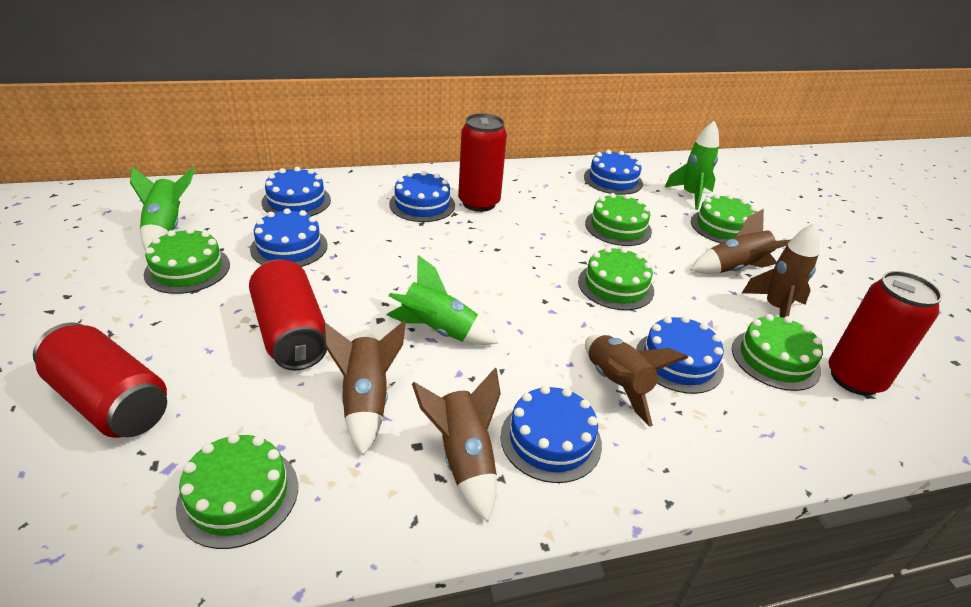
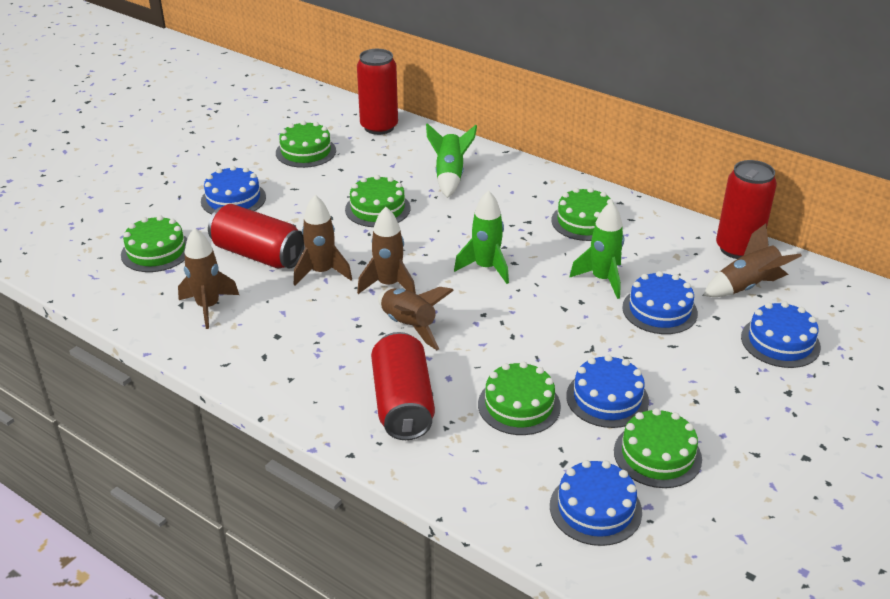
blue cake: [250,208,328,267] [262,167,331,216] [389,171,455,222] [500,385,602,483] [584,150,643,195] [636,316,724,394] = 6 -> [201,166,266,214] [550,460,642,546] [566,355,649,428] [622,271,698,334] [741,302,821,368] = 5

